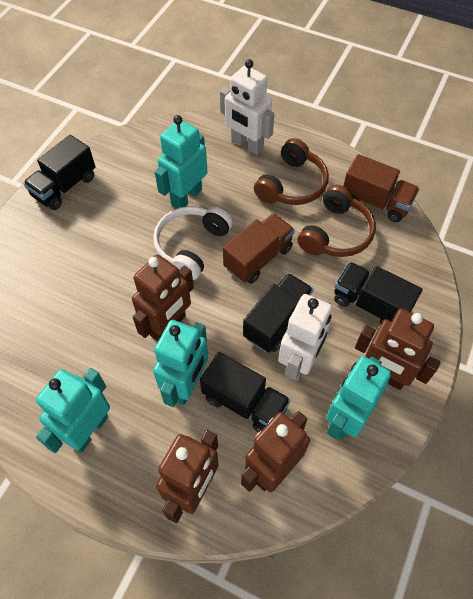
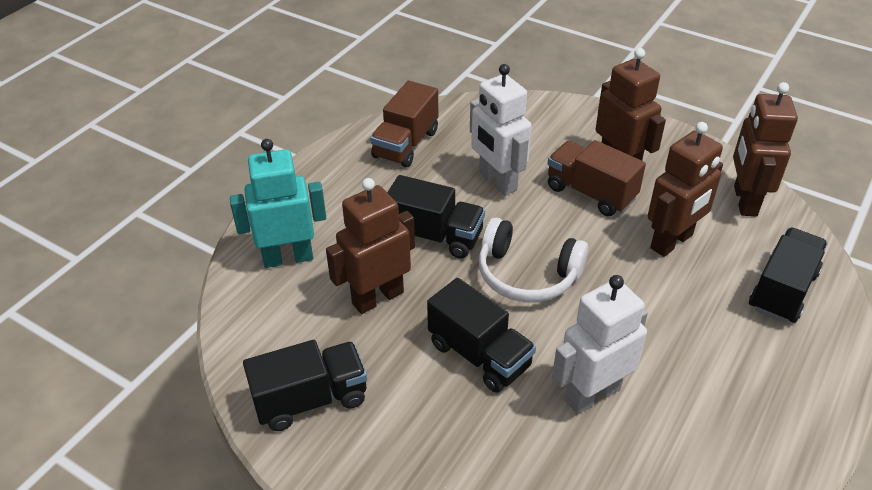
brown headphones: [254,138,329,205] [298,185,376,257] = 2 -> none = 0
turquoise robot: [36,368,110,453] [153,320,208,407] [155,115,207,209] [326,356,391,440] = 4 -> [230,139,326,268] = 1

